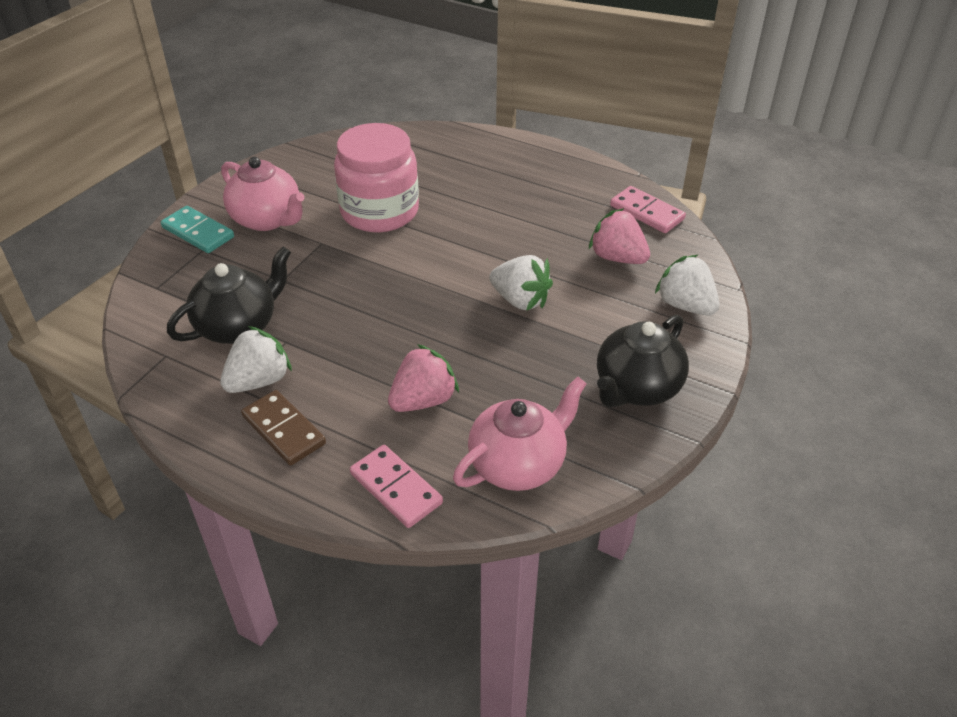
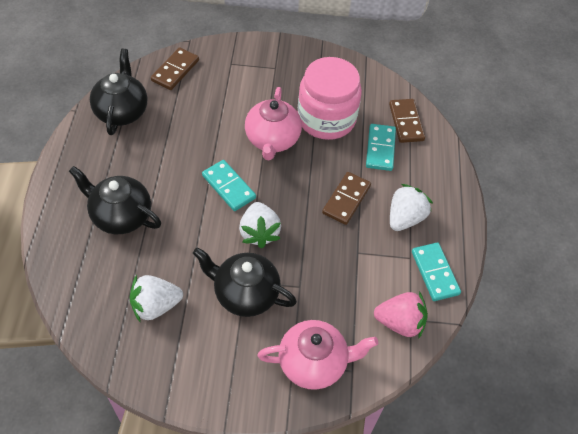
black teapot: [167,246,291,344] [597,315,689,407] = 2 -> [69,166,161,234] [90,49,147,135] [193,247,297,317] = 3
brown domino: [241,390,326,466] = 1 -> [151,47,199,90] [322,172,371,225] [389,99,425,143] = 3
pink domino: [350,445,443,528] [610,186,686,233] = 2 -> none = 0
pink strawberry: [388,344,459,412] [589,208,650,264] = 2 -> [374,291,428,339] = 1
turquoise domino: [161,206,234,253] = 1 -> [202,160,256,211] [366,124,396,171] [412,243,461,301] = 3

